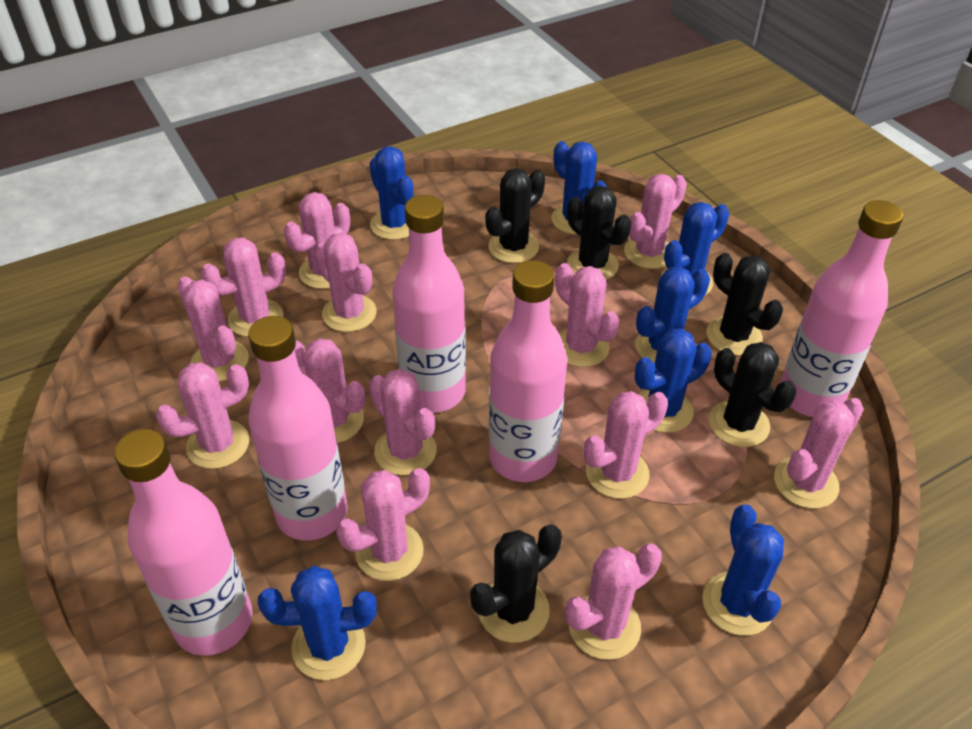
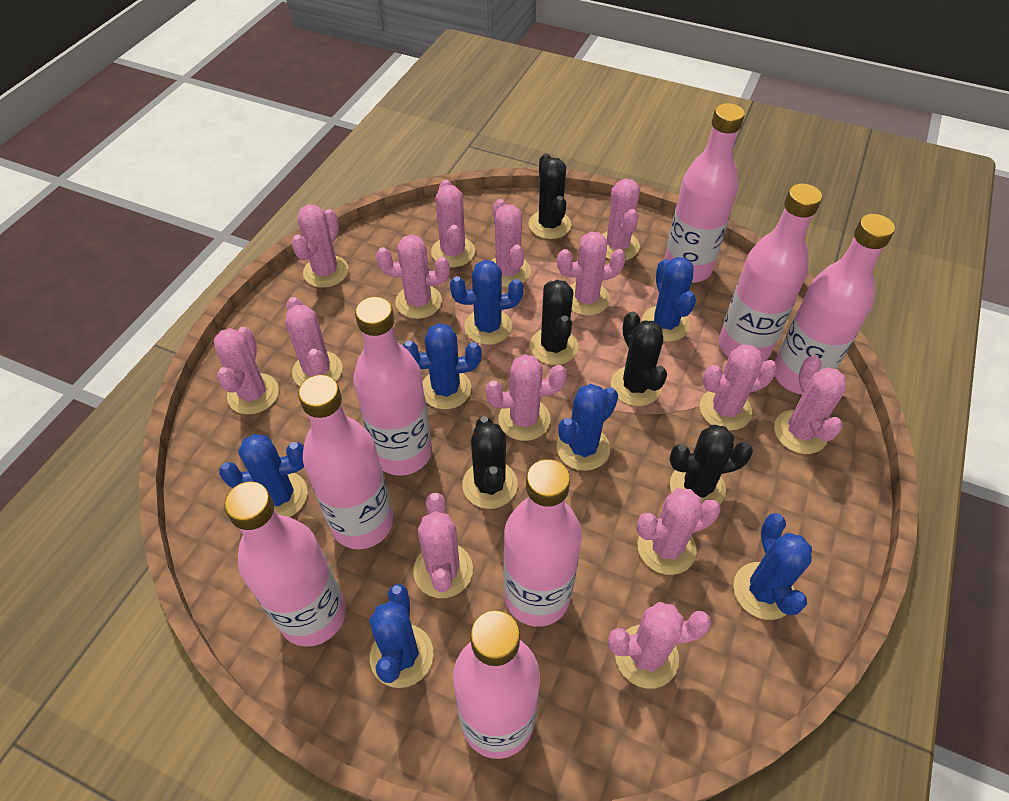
pink bottle: [114,429,253,656] [248,316,348,541] [392,195,466,413] [489,260,567,482] [780,200,903,417] = 5 -> [224,481,346,647] [298,375,393,549] [353,296,432,476] [453,610,540,759] [504,459,582,627] [664,103,745,283] [718,183,822,362] [775,214,895,395] = 8
pink cactus: [156,362,249,469] [177,276,249,382] [200,237,286,337] [284,192,350,289] [294,338,365,443] [314,233,377,332] [336,468,430,581] [369,369,437,476] [555,263,620,367] [565,543,662,660] [584,391,668,499] [624,174,687,269] [774,398,864,509] = 13 -> [214,327,279,414] [285,297,343,386] [291,205,348,288] [376,234,450,319] [413,493,473,598] [431,180,475,267] [485,354,567,441] [491,199,531,287] [557,232,626,316] [601,178,640,260] [608,602,711,689] [636,488,721,575] [700,344,777,431] [774,356,846,454] = 14

